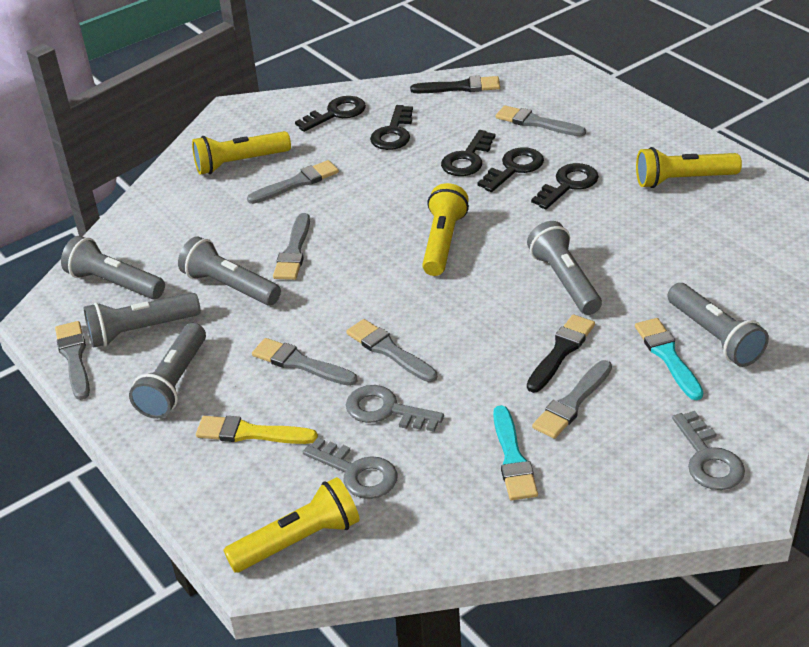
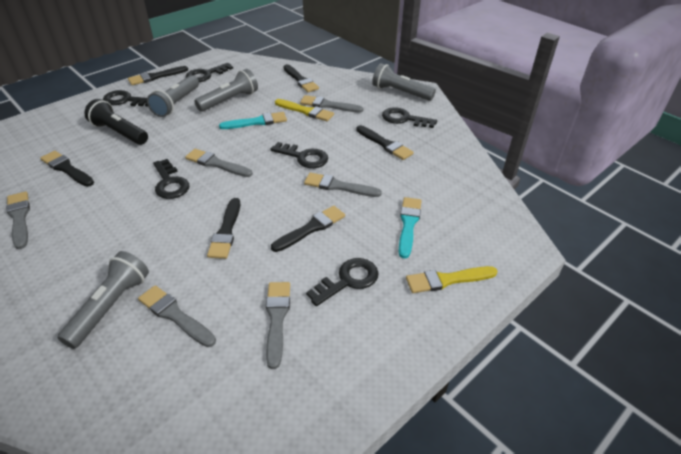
black brush: [410,76,500,93] [527,314,595,393] = 2 -> [40,151,94,187] [128,66,188,85] [207,198,240,259] [271,206,345,252] [283,64,319,92] [356,125,414,160] = 6
black flashlight: none = 0 -> [84,99,148,145] = 1
black key: [295,96,366,132] [370,105,413,150] [441,130,495,176] [477,147,544,192] [531,163,599,209] = 5 -> [103,90,148,107] [153,159,189,199] [186,63,233,82] [270,142,328,168] [306,258,379,306] [382,107,437,128] = 6
grey brush: [55,321,90,400] [247,160,339,204] [252,338,358,386] [273,213,310,280] [346,319,437,382] [496,105,586,136] [532,360,612,439] = 7 -> [6,192,30,249] [138,285,216,347] [185,149,253,177] [266,282,290,369] [300,95,363,113] [304,173,382,197] = 6
grey flashlight: [61,236,165,299] [84,293,201,348] [129,323,206,419] [178,236,281,306] [527,221,602,315] [668,283,769,367] = 6 -> [57,251,149,349] [147,75,199,117] [194,69,258,112] [372,63,436,101] = 4
grey key: [303,437,398,499] [346,385,444,432] [672,411,745,490] = 3 -> none = 0
yellow brush: [196,416,318,444] = 1 -> [275,99,334,121] [406,266,498,293] = 2
yellow flashlight: [192,131,291,174] [224,477,360,573] [422,183,469,276] [636,147,742,188] = 4 -> none = 0

